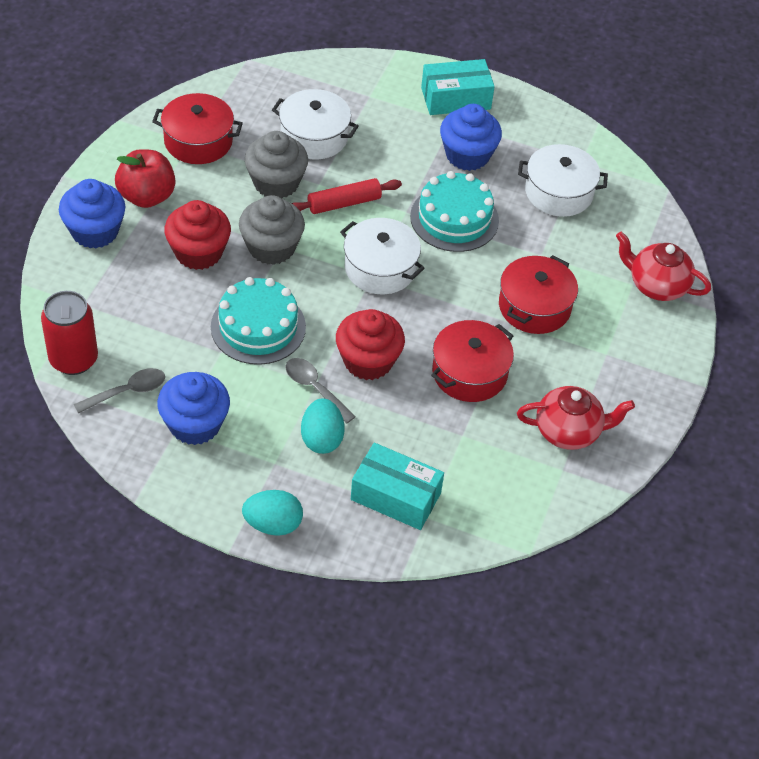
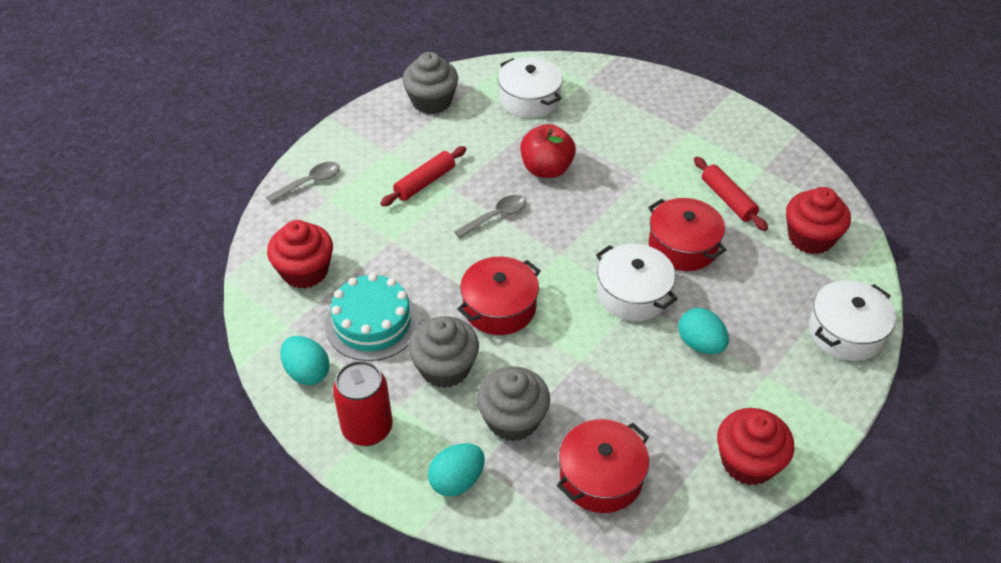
blue cupcake: [59,179,125,248] [157,372,230,445] [440,104,502,171] = 3 -> none = 0
grey cupcake: [239,195,305,265] [245,131,308,198] = 2 -> [402,52,458,114] [408,316,479,388] [476,367,550,441] = 3
red cupcake: [164,200,231,270] [336,309,405,380] = 2 -> [267,220,333,289] [717,408,794,485] [786,187,851,254] = 3
red rolling pin: [292,178,402,214] = 1 -> [380,146,466,206] [694,157,768,231] = 2
red teapot: [517,386,635,450] [616,231,711,301] = 2 -> none = 0
turquoise box: [351,443,444,530] [421,59,495,115] = 2 -> none = 0
turquoise cake: [211,277,306,365] [410,171,499,252] = 2 -> [325,273,420,361] = 1
turquoise egg: [242,490,303,536] [301,398,344,454] = 2 -> [280,336,330,385] [428,443,485,497] [678,308,729,354] = 3

